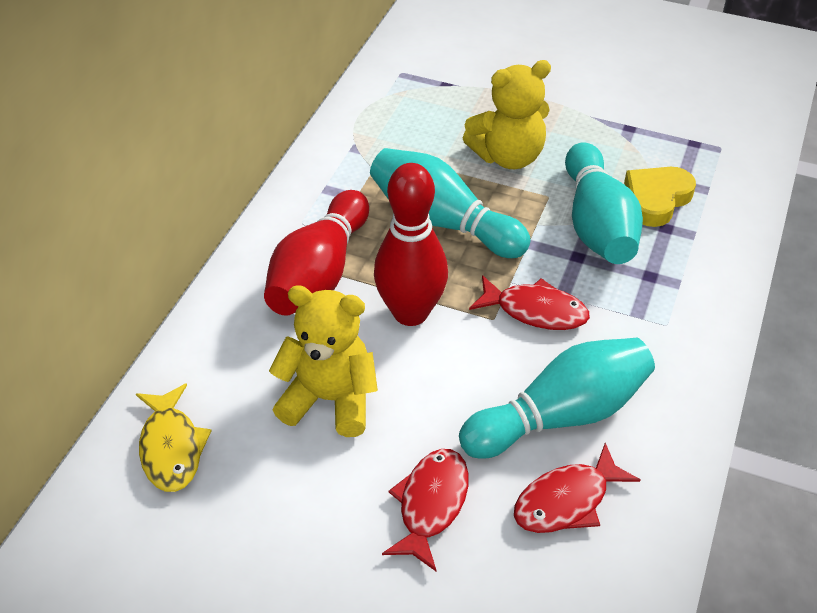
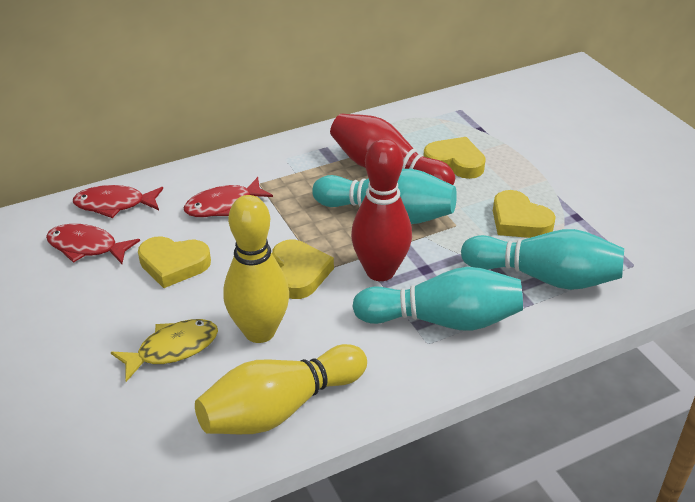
yellow bowling pin: none = 0 -> [195,344,367,434] [223,195,289,343] = 2
yellow heart: [624,167,696,227] = 1 -> [138,236,211,288] [272,240,334,299] [423,137,486,179] [493,190,556,238] = 4
yellow teddy bear: [269,285,378,437] [463,60,551,169] = 2 -> none = 0

